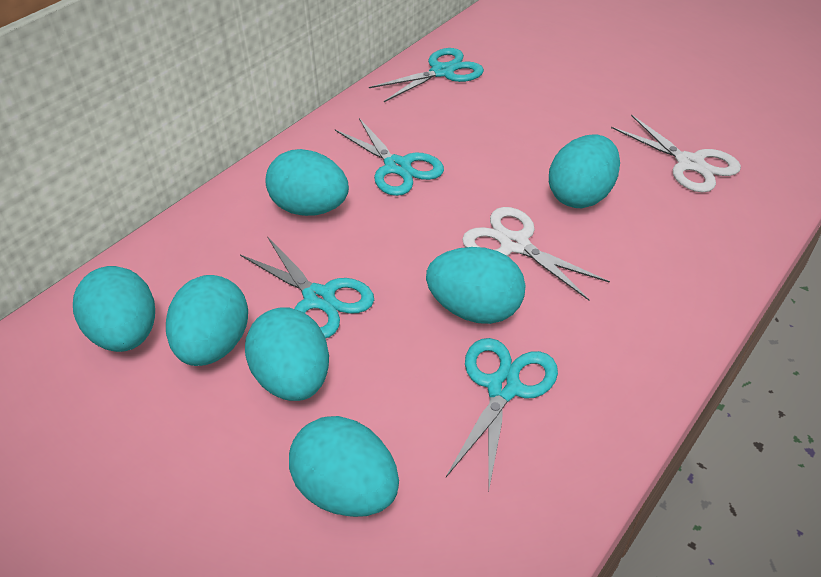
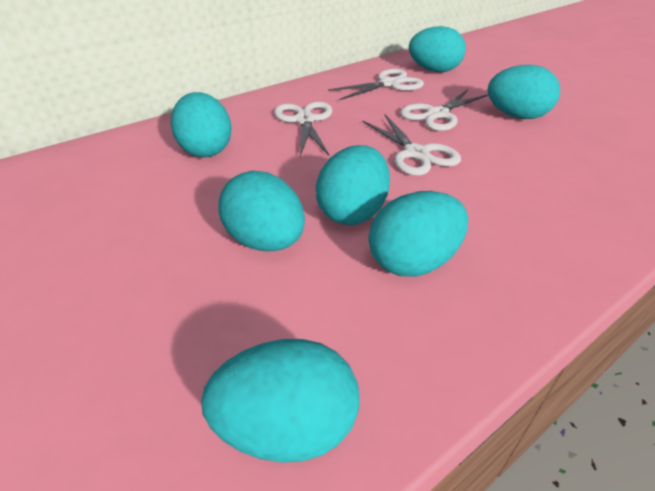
turquoise scissors: [240,236,374,338] [335,118,444,196] [369,48,484,102] [446,338,558,488] = 4 -> none = 0
white scissors: [462,207,610,300] [611,114,741,192] = 2 -> [274,102,332,156] [328,69,424,100] [362,115,461,176] [400,89,489,131] = 4

